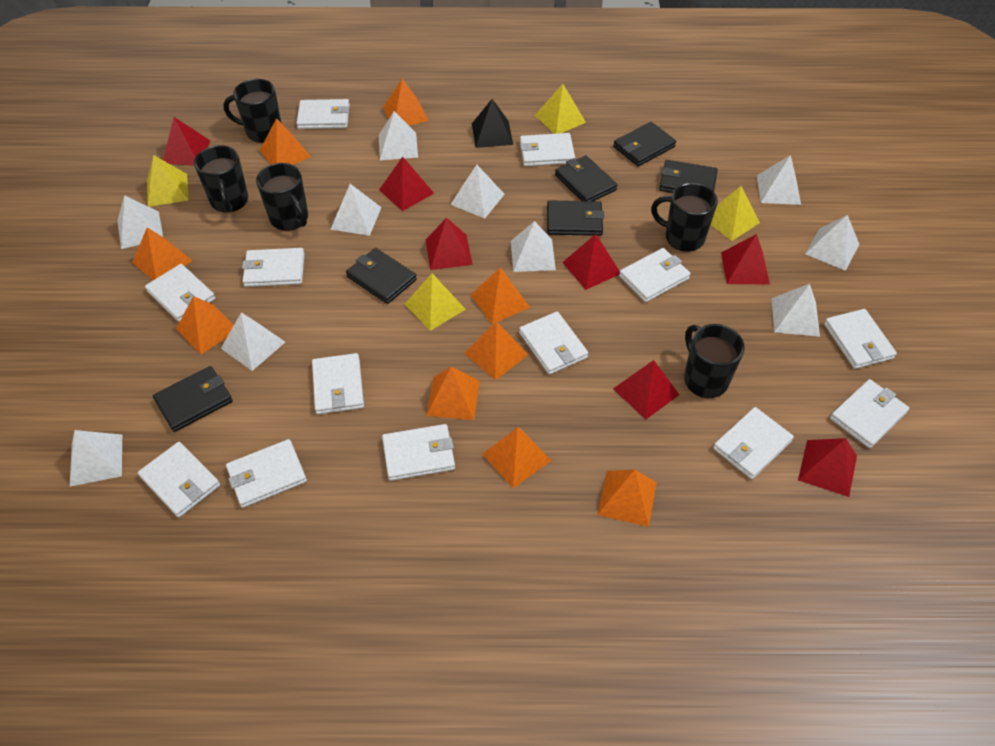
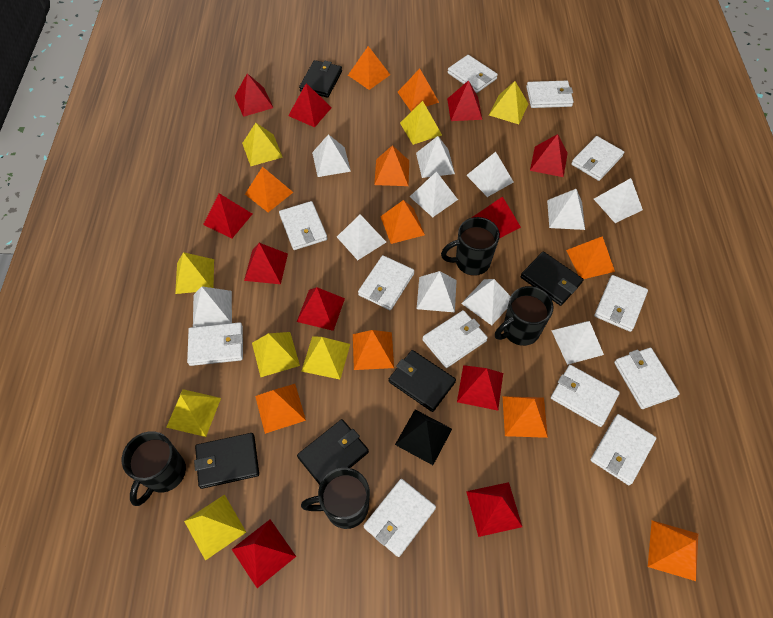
black mug: [194,145,248,213] [223,79,281,143] [256,163,308,231] [651,183,718,252] [684,324,745,398] = 5 -> [122,431,186,506] [301,468,370,529] [441,217,500,276] [495,286,554,346] = 4
black wallet: [153,366,233,432] [346,248,417,304] [547,200,604,236] [555,155,617,201] [613,122,676,166] [659,160,718,193] = 6 -> [194,433,259,489] [297,419,369,485] [299,60,342,98] [389,350,456,412] [520,252,583,306] = 5
orange pyramid: [132,227,192,280] [176,296,234,355] [260,118,311,165] [383,79,429,126] [426,367,480,420] [464,321,529,380] [471,267,530,324] [482,427,551,488] [597,470,657,527] = 9 -> [245,166,293,212] [255,384,306,434] [348,46,390,90] [353,330,394,370] [374,145,409,186] [380,200,425,244] [398,68,439,112] [503,396,548,438] [566,236,615,279] [648,520,698,581] = 10
red pyramid: [163,117,210,166] [379,157,434,211] [426,218,473,270] [562,234,620,290] [613,360,679,420] [721,234,770,285] [798,438,857,497] = 7 -> [203,193,252,239] [232,519,296,588] [235,73,273,117] [244,243,288,284] [288,83,332,127] [297,287,345,331] [447,80,482,121] [457,365,503,411] [466,482,522,537] [472,196,521,238] [530,134,568,177] = 11
white pyramid: [70,430,122,486] [117,195,163,249] [221,312,285,371] [330,184,382,236] [379,111,418,160] [450,165,505,219] [511,221,556,272] [757,155,801,205] [771,284,820,337] [805,215,859,271] = 10 -> [193,286,232,327] [312,134,351,177] [337,215,386,260] [410,171,458,217] [416,136,455,178] [417,271,457,312] [461,279,511,325] [466,152,514,197] [547,189,585,230] [551,321,604,365] [594,178,643,223] = 11
white wallet: [138,442,220,518] [145,264,216,322] [226,439,307,508] [242,248,305,287] [296,99,350,129] [312,353,364,414] [382,424,455,481] [519,312,588,375] [520,133,575,166] [619,248,690,302] [713,407,794,479] [824,309,897,369] [830,379,909,448] = 13 -> [187,322,243,366] [279,201,327,250] [358,255,414,310] [363,479,436,557] [422,310,488,368] [448,55,498,93] [526,81,574,108] [551,365,620,427] [571,136,624,181] [590,414,656,485] [594,275,648,332] [614,347,680,409] = 12
yellow pyramid: [147,155,189,207] [405,273,466,331] [535,84,586,134] [711,186,760,241] = 4 -> [166,389,221,437] [175,252,214,294] [184,494,246,560] [242,123,283,166] [252,332,300,377] [301,336,350,379] [400,101,442,145] [489,81,529,124] = 8

